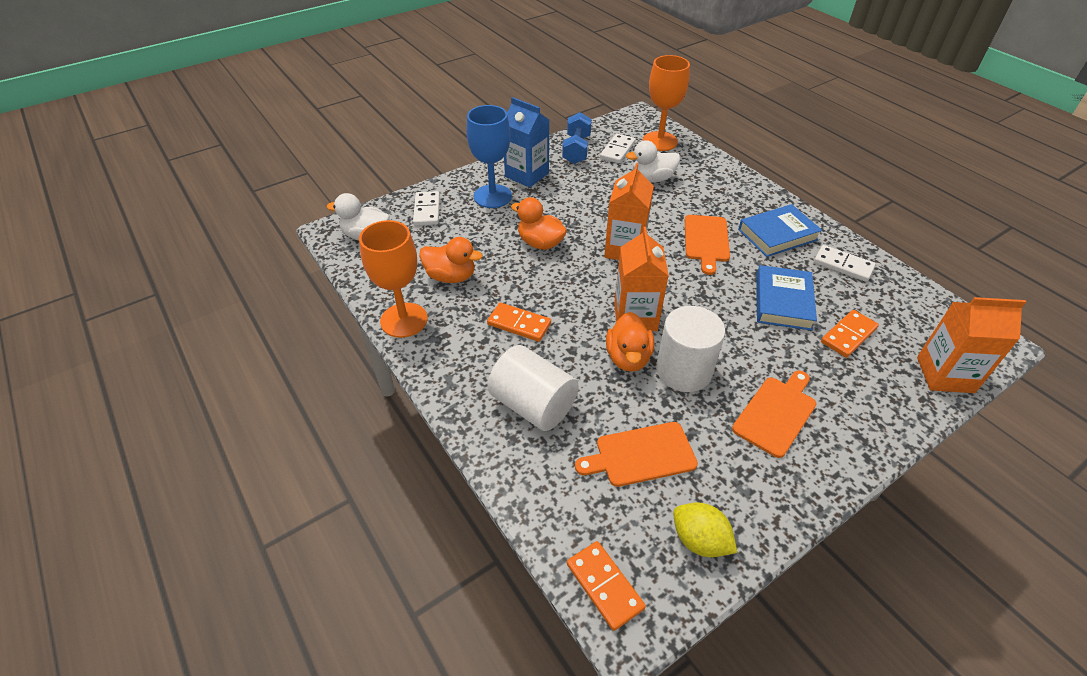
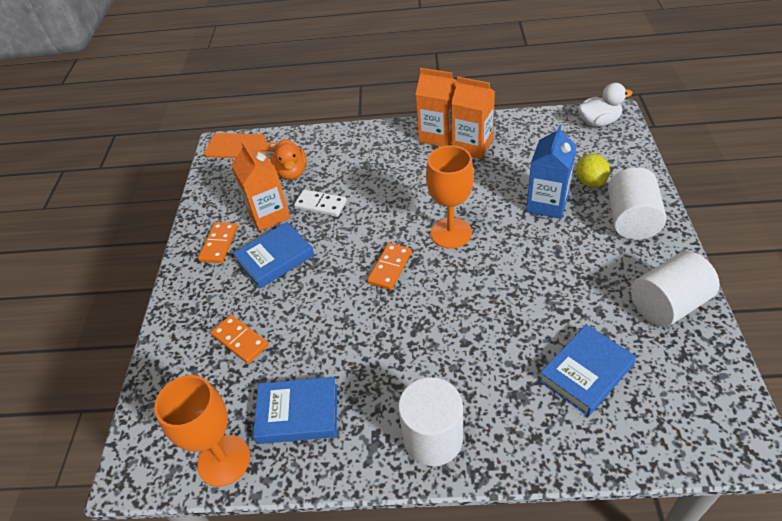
blue book: [738,204,822,257] [756,265,817,331] = 2 -> [233,222,314,289] [253,377,337,444] [539,324,636,416] = 3
blue dumbbell: [562,112,592,164] = 1 -> none = 0
blue goblet: [466,105,512,208] = 1 -> none = 0
orange cutting board: [575,422,698,487] [685,215,730,275] [732,371,816,458] = 3 -> [204,133,278,158] = 1
orange duck: [419,237,483,283] [511,197,567,250] [606,312,654,372] = 3 -> [270,139,307,180] = 1
white cylinder: [487,345,578,431] [656,306,725,392] = 2 -> [398,377,463,466] [608,167,666,240] [631,251,720,327] = 3
white domino: [413,191,440,226] [600,134,636,164] [814,245,876,282] = 3 -> [294,189,347,217] = 1
white duck: [327,193,390,240] [626,140,680,183] = 2 -> [578,83,633,127] = 1

